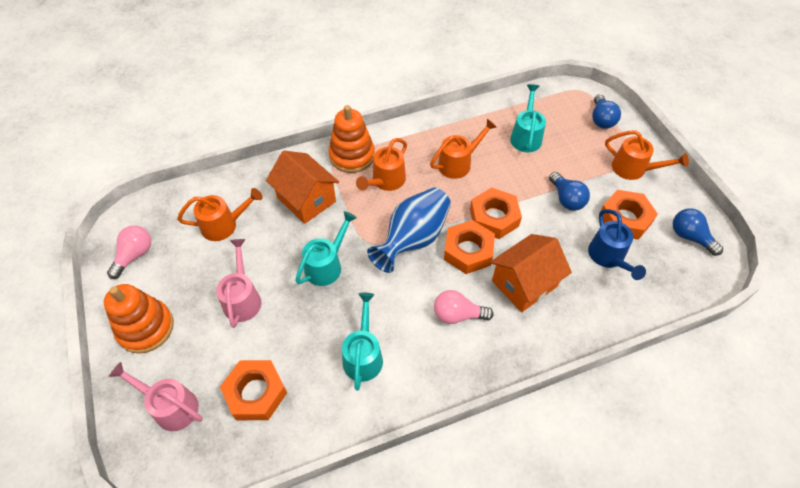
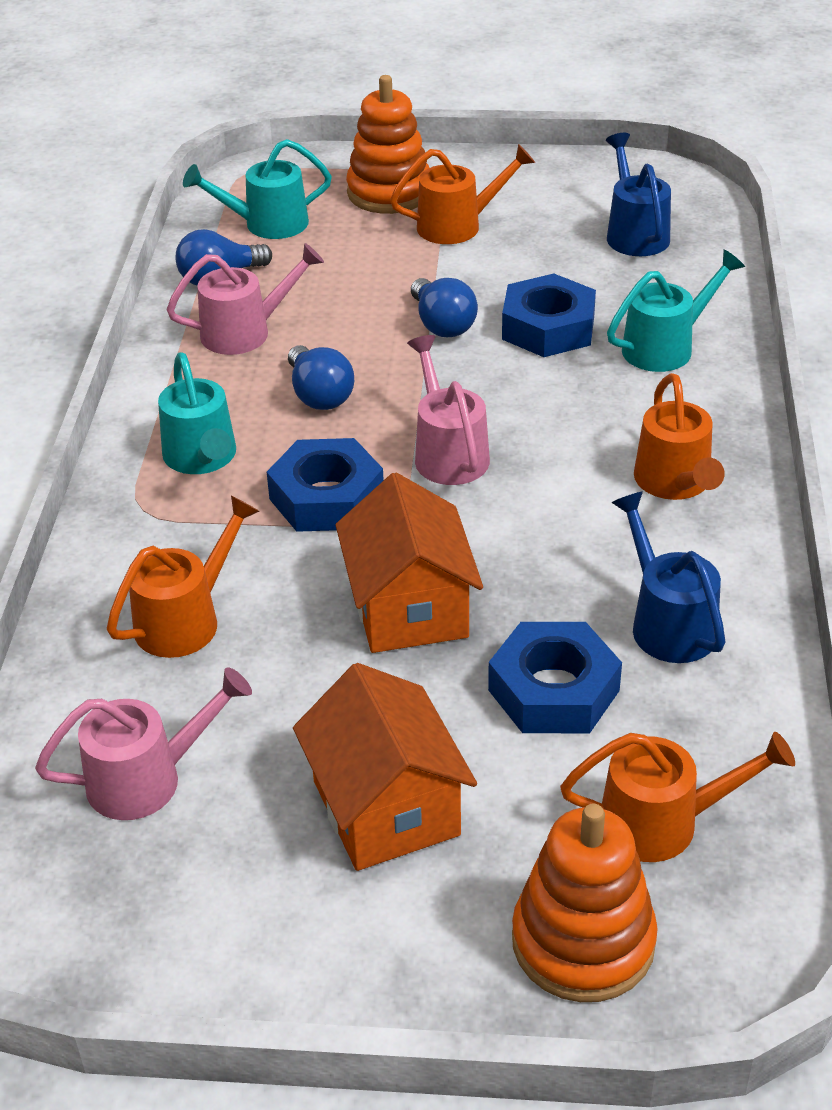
blue nut: none = 0 -> [267,438,384,532] [488,622,622,733] [502,274,596,357] = 3
blue vase: [367,188,451,273] = 1 -> none = 0
blue watering can: [588,209,646,280] = 1 -> [606,133,671,256] [611,491,726,663] = 2
orange nut: [220,360,287,420] [444,220,495,274] [470,187,522,239] [601,190,658,240] = 4 -> none = 0
pink light bulb: [107,225,151,279] [434,290,494,324] = 2 -> none = 0
pink watering can: [109,362,202,431] [216,239,261,328] = 2 -> [35,667,252,820] [166,243,324,355] [407,335,490,485] = 3

